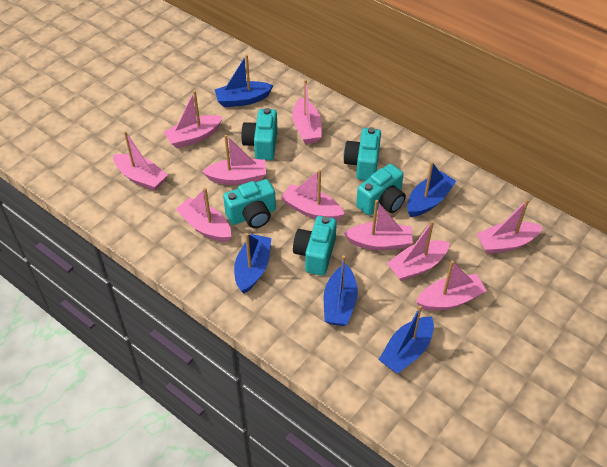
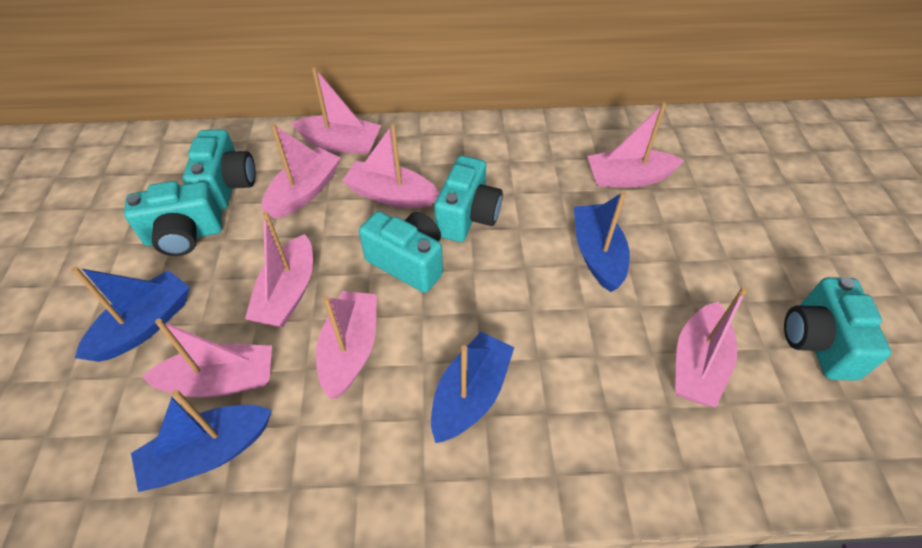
blue boat: [214,54,273,107] [234,233,271,294] [324,255,358,326] [379,306,434,374] [407,161,456,217] = 5 -> [71,266,190,362] [131,389,272,492] [431,332,514,443] [574,191,630,292] = 4
pink boat: [113,131,168,191] [164,90,222,148] [176,188,231,242] [202,135,267,185] [281,169,344,221] [292,79,322,144] [344,200,413,250] [387,221,450,281] [416,260,487,310] [477,199,543,254] = 10 -> [142,319,272,398] [245,211,313,327] [262,124,341,219] [291,67,381,154] [316,291,377,399] [342,123,439,208] [587,102,684,188] [675,286,748,407] = 8

